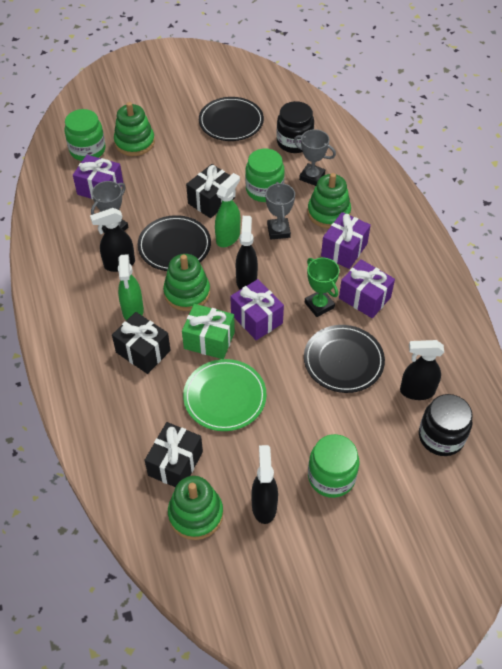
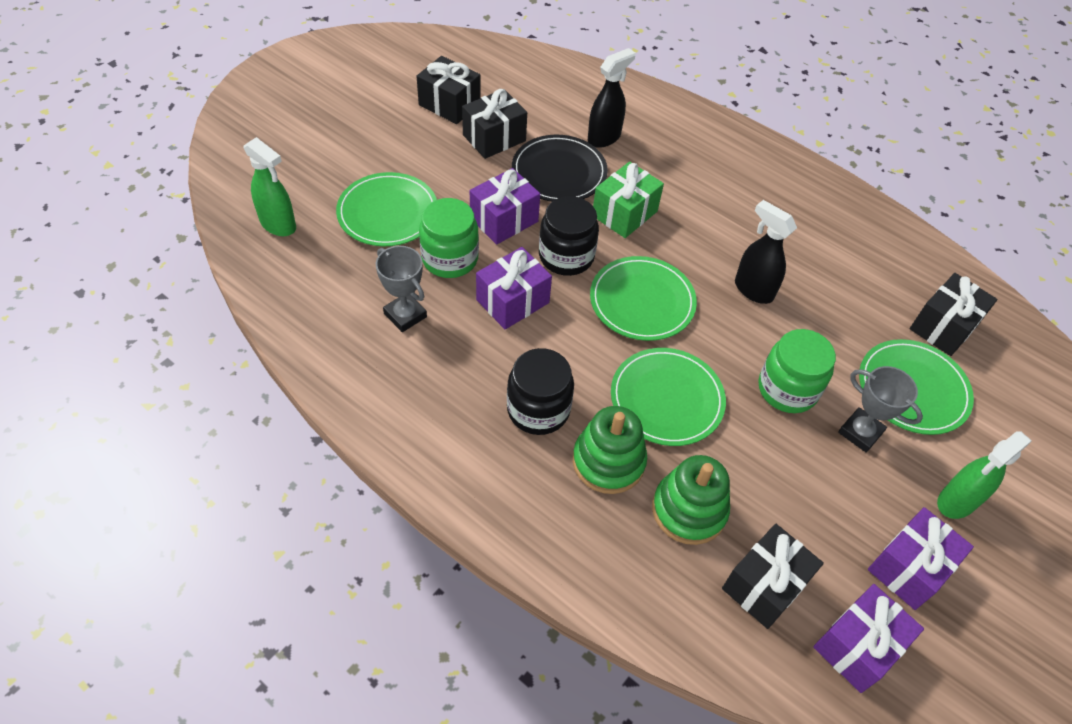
black gift: [112,312,171,374] [145,422,203,487] [186,164,235,218] = 3 -> [417,56,481,124] [462,89,527,159] [722,524,824,629] [910,273,998,356] = 4
black plate: [138,215,211,271] [199,97,264,141] [304,325,385,393] = 3 -> [512,135,608,202] = 1
black spray bottle: [90,208,135,272] [236,216,258,290] [251,445,278,524] [400,340,444,400] = 4 -> [588,48,636,148] [735,200,797,304] = 2
green jar: [64,109,106,161] [245,149,285,202] [308,434,359,498] = 3 -> [419,198,479,278] [758,329,836,413] = 2
green plate: [183,359,267,431] = 1 -> [336,172,437,246] [590,256,697,341] [611,348,726,446] [859,339,974,435] = 4
green stacking toy: [114,102,155,156] [163,254,210,311] [168,476,223,540] [308,173,351,228] = 4 -> [573,406,647,494] [652,455,730,545] = 2
green trophy: [305,258,339,317] = 1 -> none = 0
grey trophy: [91,181,128,233] [265,182,295,240] [294,129,336,186] = 3 -> [376,246,427,332] [838,366,923,453] = 2

